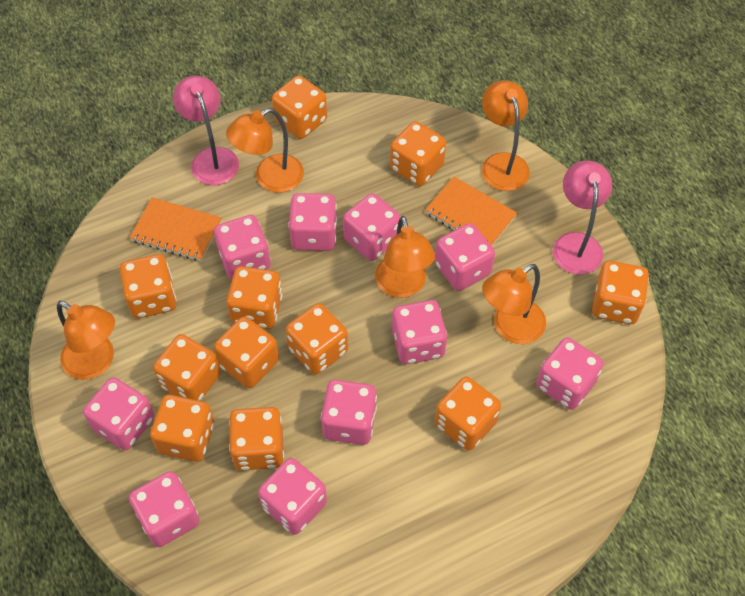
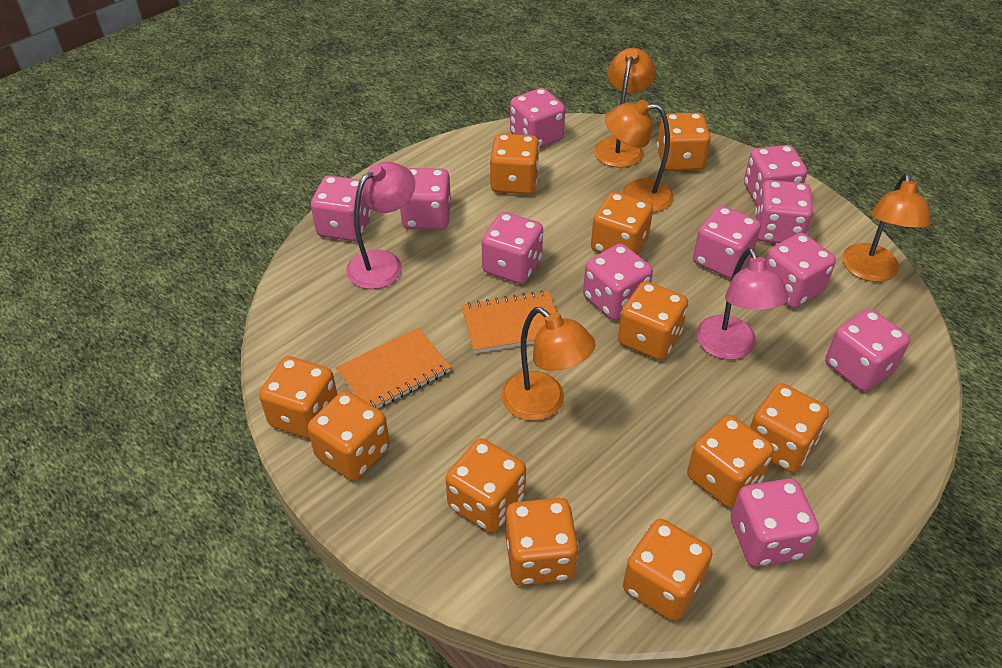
orange lamp: [57,301,115,380] [226,108,304,193] [375,216,435,298] [482,80,530,191] [482,264,546,344] = 5 -> [501,307,596,421] [594,48,656,168] [605,100,674,212] [842,173,931,282] = 4
pink dice: [83,377,154,450] [129,471,199,547] [214,215,270,279] [258,458,327,535] [288,193,337,251] [321,380,377,445] [343,193,401,261] [392,300,447,364] [435,223,495,291] [536,337,604,410] = 10 -> [311,175,371,241] [400,168,451,230] [481,212,543,284] [510,88,565,148] [583,243,653,320] [693,206,761,279] [731,478,819,567] [744,145,807,205] [755,180,813,243] [766,233,836,308] [825,309,910,391] = 11

